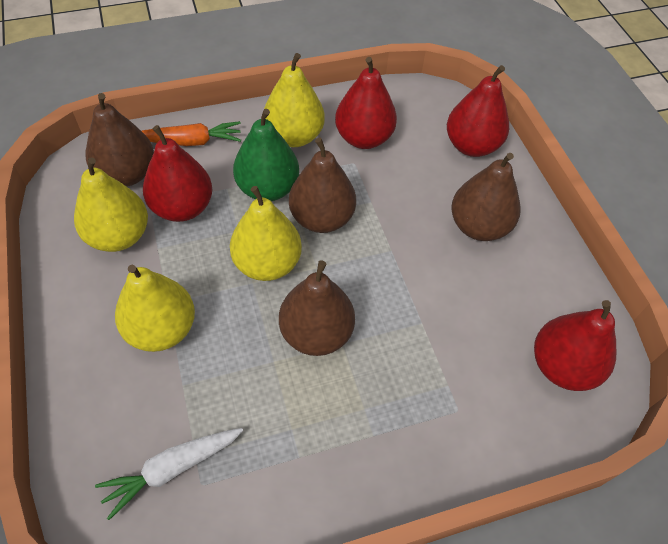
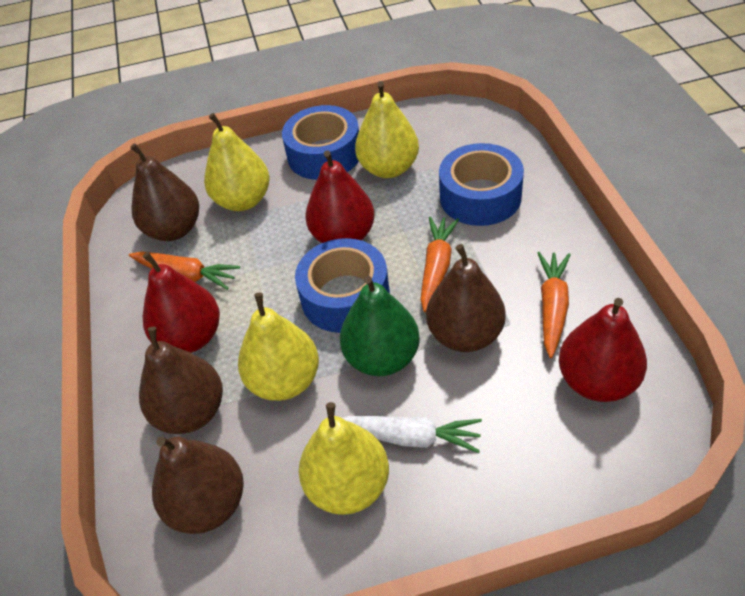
blue tape: none = 0 -> [282,105,359,180] [295,238,390,333] [439,143,524,226] = 3
orange carrot: [142,121,241,146] = 1 -> [129,251,240,290] [420,216,459,312] [538,252,571,358] = 3
red pear: [143,125,212,222] [335,57,397,149] [447,65,509,157] [534,300,616,391] = 4 -> [143,252,220,353] [306,150,375,243] [559,298,647,402] = 3

